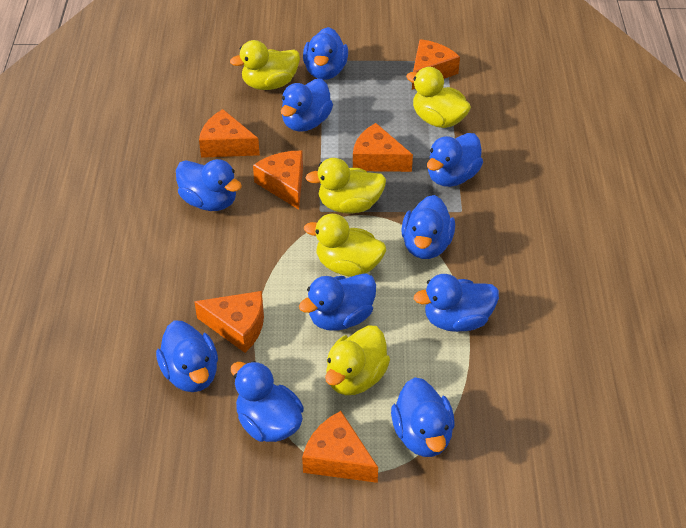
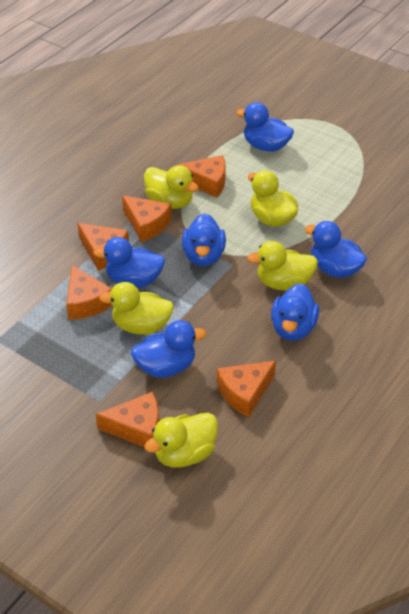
blue duck: [156,321,218,392] [176,159,242,211] [231,361,304,442] [281,79,333,132] [299,273,376,331] [303,27,348,80] [391,377,454,457] [401,195,455,259] [414,274,499,332] [427,133,483,187] = 10 -> [93,237,165,288] [131,320,206,378] [182,213,226,266] [236,102,294,152] [271,283,319,341] [305,221,367,278] = 6

